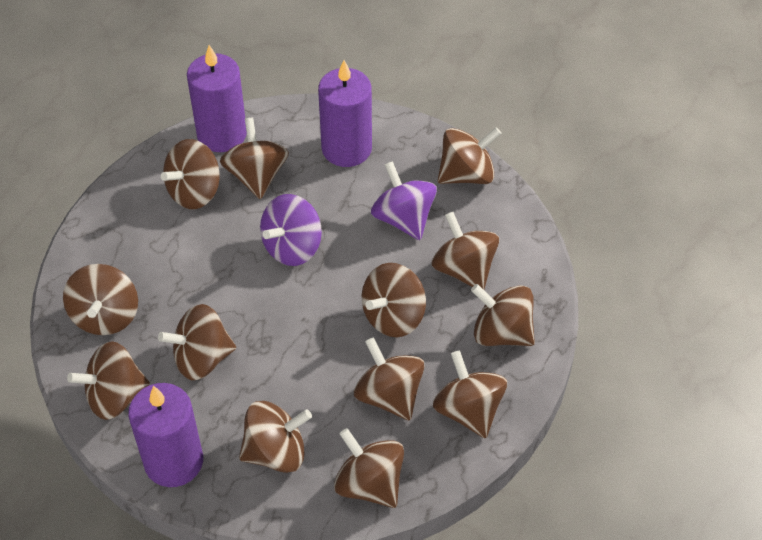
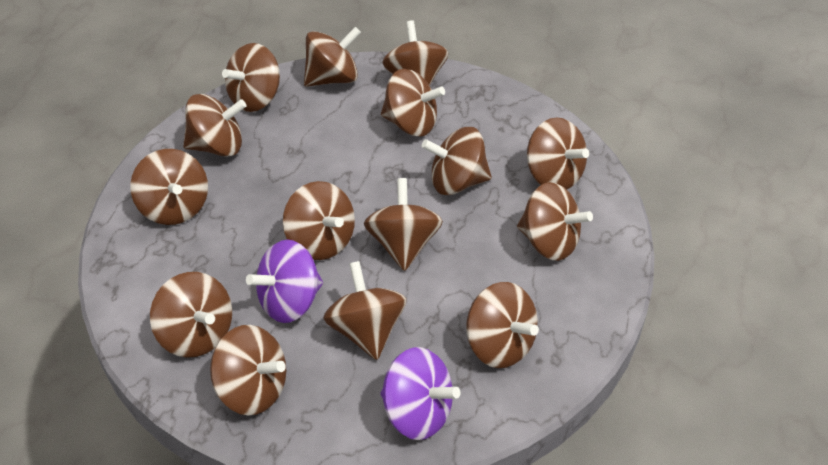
brown spinning top: [63,264,138,335] [67,341,150,420] [158,304,236,380] [161,139,220,209] [220,117,289,199] [239,401,312,473] [334,428,404,508] [354,337,425,420] [362,263,426,337] [432,212,499,290] [433,350,507,438] [438,127,501,184] [471,284,535,346] = 13 -> [130,149,208,225] [150,272,232,358] [183,94,247,157] [210,325,286,415] [222,43,280,112] [283,181,355,260] [304,27,361,87] [323,261,407,360] [364,178,443,271] [381,69,445,137] [382,20,449,86] [421,127,492,195] [466,282,539,368] [517,182,593,261] [527,117,589,189] = 15
purple candle: [128,383,203,487] [187,45,247,152] [318,60,372,167] = 3 -> none = 0

